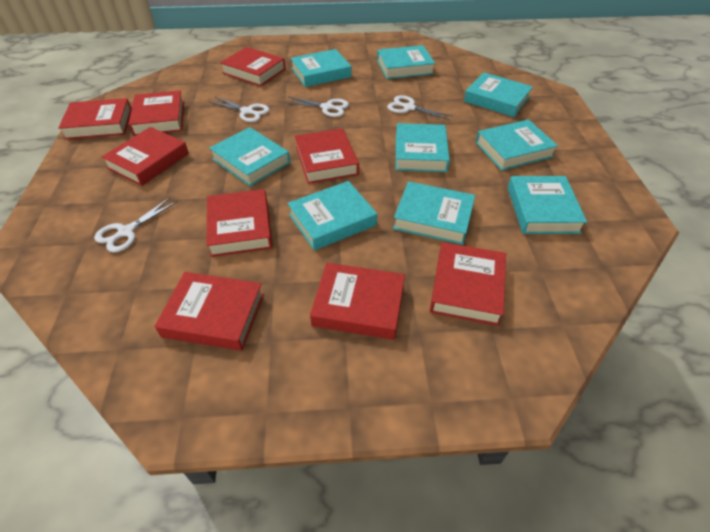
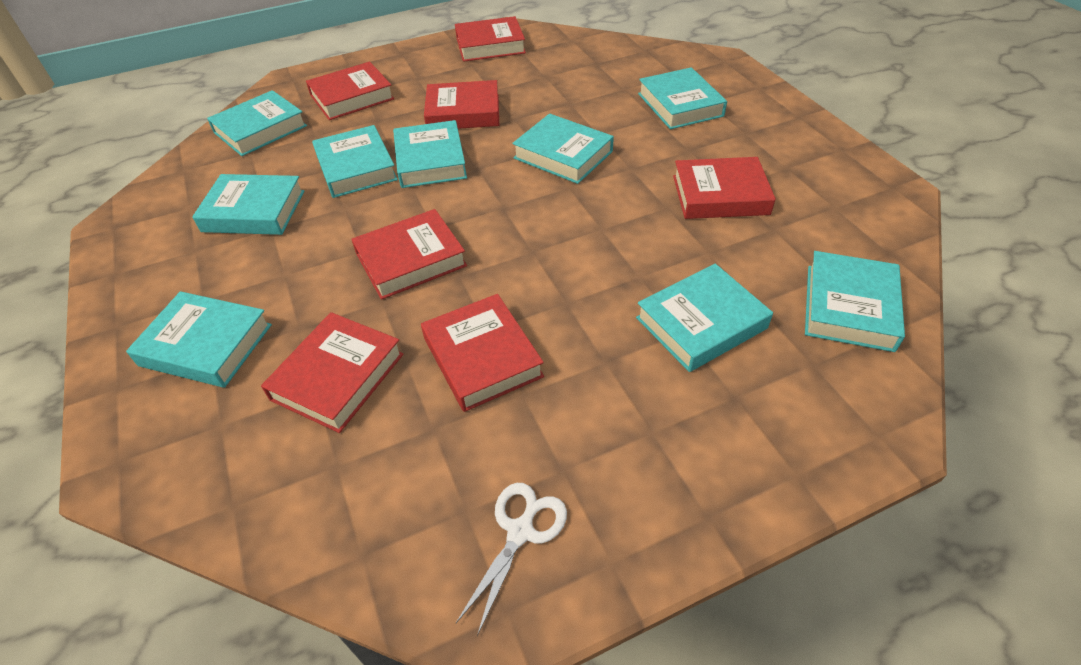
red book: [58,98,132,140] [101,127,189,186] [128,90,184,136] [155,272,264,351] [206,189,272,257] [220,47,286,86] [295,128,359,184] [310,263,405,340] [430,242,506,326] = 9 -> [261,312,404,433] [306,62,394,120] [351,209,467,300] [421,294,544,412] [424,80,499,129] [455,16,526,62] [673,157,776,219] = 7
white scissors: [94,197,177,252] [210,97,270,122] [284,96,349,117] [387,95,453,121] = 4 -> [456,483,567,636] = 1

